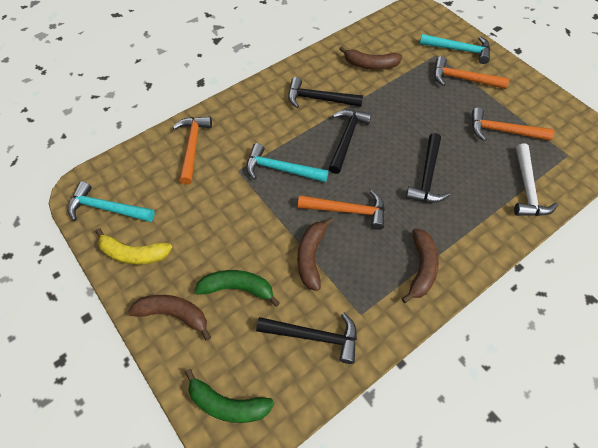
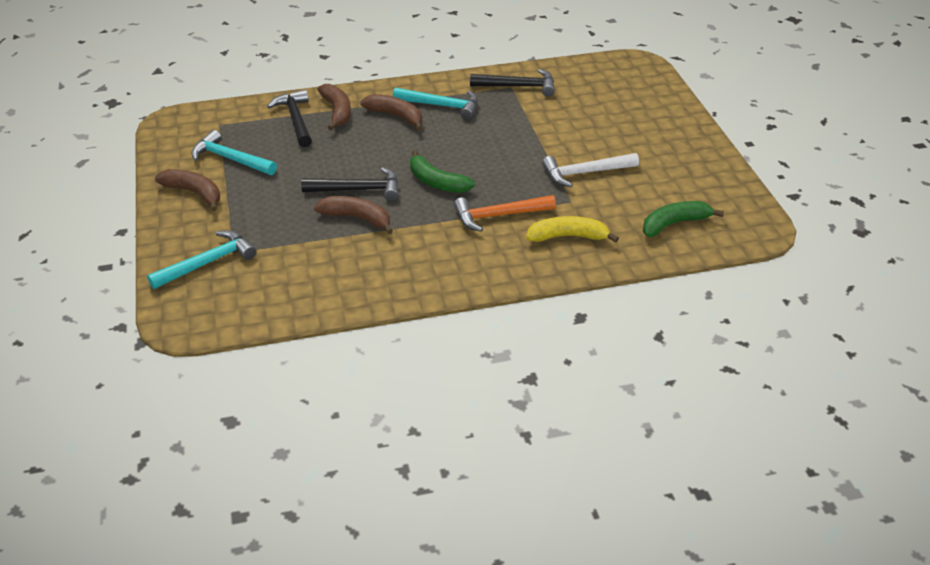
black hammer: [256,313,357,364] [288,77,363,108] [329,109,372,174] [406,133,450,203] = 4 -> [267,89,312,147] [301,167,398,201] [470,69,555,97] = 3
orange hammer: [173,116,212,185] [298,190,385,230] [434,56,510,89] [472,107,554,141] = 4 -> [454,195,556,232] = 1

